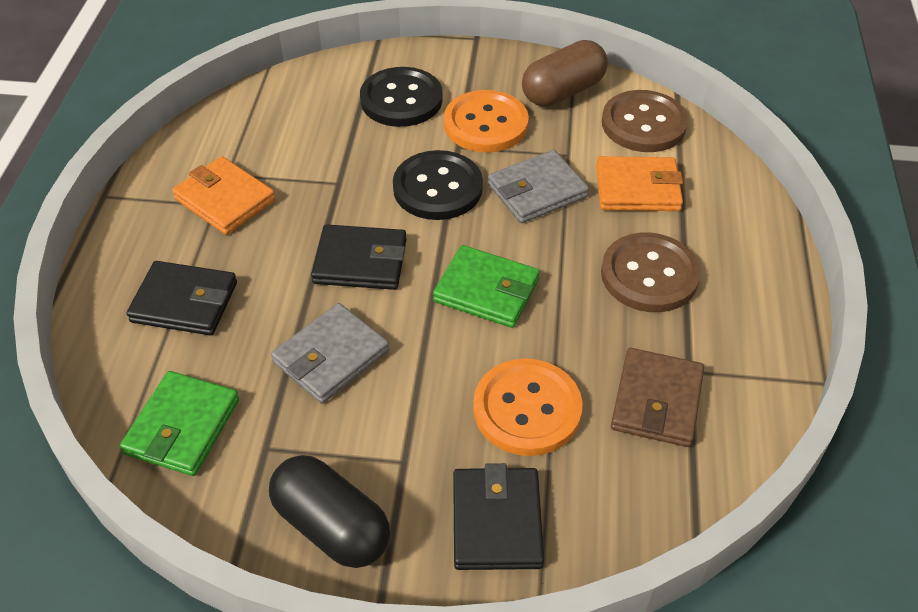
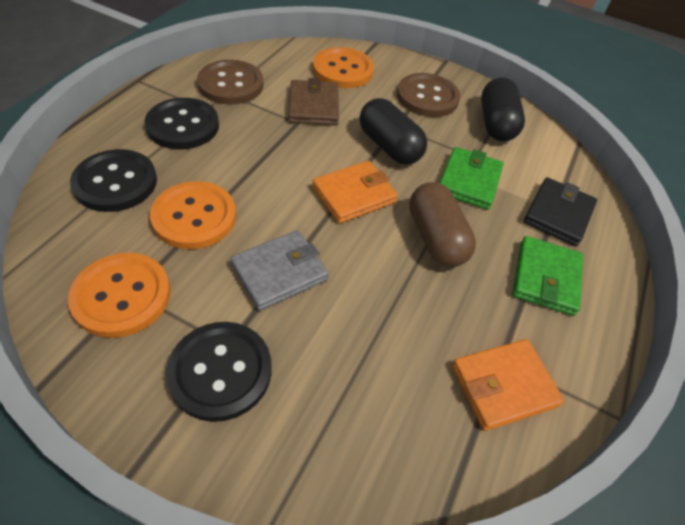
black button: [360,67,443,127] [393,150,483,220] = 2 -> [70,149,157,212] [144,98,219,149] [166,322,272,422] = 3
black capsule: [269,455,390,568] = 1 -> [360,98,427,165] [481,77,525,141] = 2
black wallet: [126,261,237,335] [311,224,407,290] [453,463,544,570] = 3 -> [523,177,597,246] = 1
grey wallet: [271,303,389,404] [488,150,589,223] = 2 -> [230,230,329,311] = 1
orange button: [444,90,529,153] [473,358,583,456] = 2 -> [68,253,170,338] [150,181,236,249] [313,47,374,88] = 3

